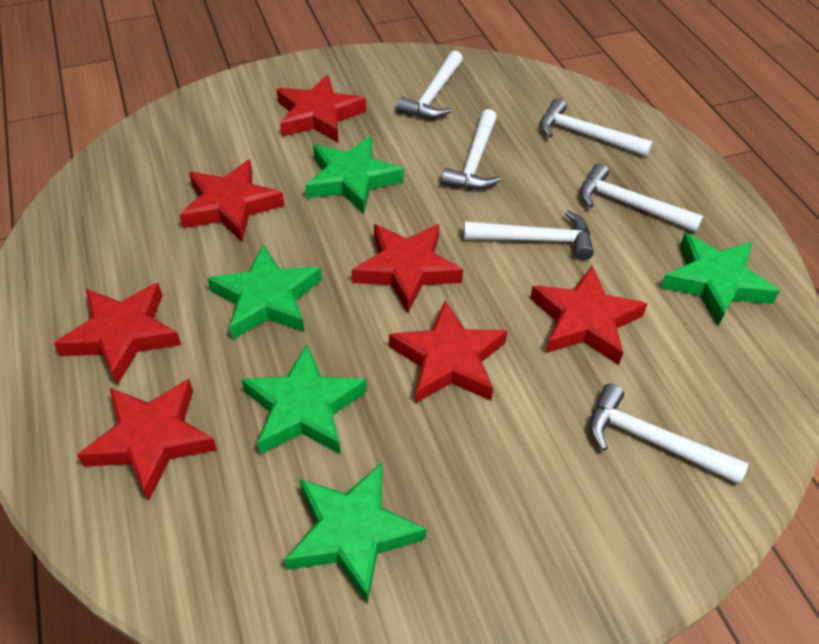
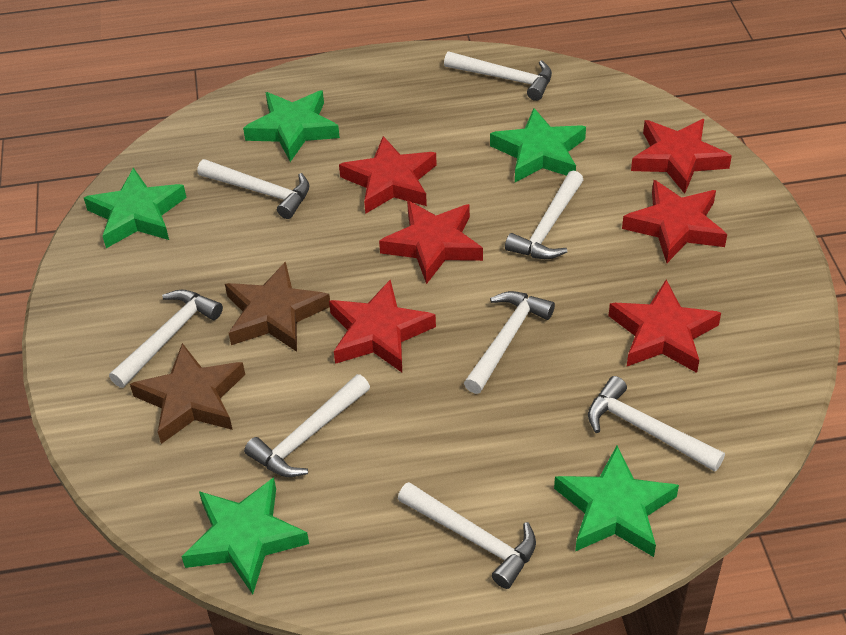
brown star: none = 0 -> [130,343,245,444] [225,261,330,352] = 2
red star: [54,283,181,385] [77,379,217,500] [179,160,284,241] [277,75,366,142] [352,224,463,313] [389,301,508,404] [530,266,647,365] = 7 -> [329,280,436,372] [339,136,437,214] [379,200,483,284] [609,280,721,373] [622,180,727,263] [631,119,732,194] = 6
white hammer: [396,51,463,119] [441,109,501,190] [464,211,594,260] [540,98,653,157] [580,163,703,232] [590,383,748,484] = 6 -> [109,290,223,388] [197,159,310,219] [244,374,370,477] [398,482,536,589] [444,52,552,101] [464,291,555,394] [505,171,583,259] [588,376,725,472] = 8

